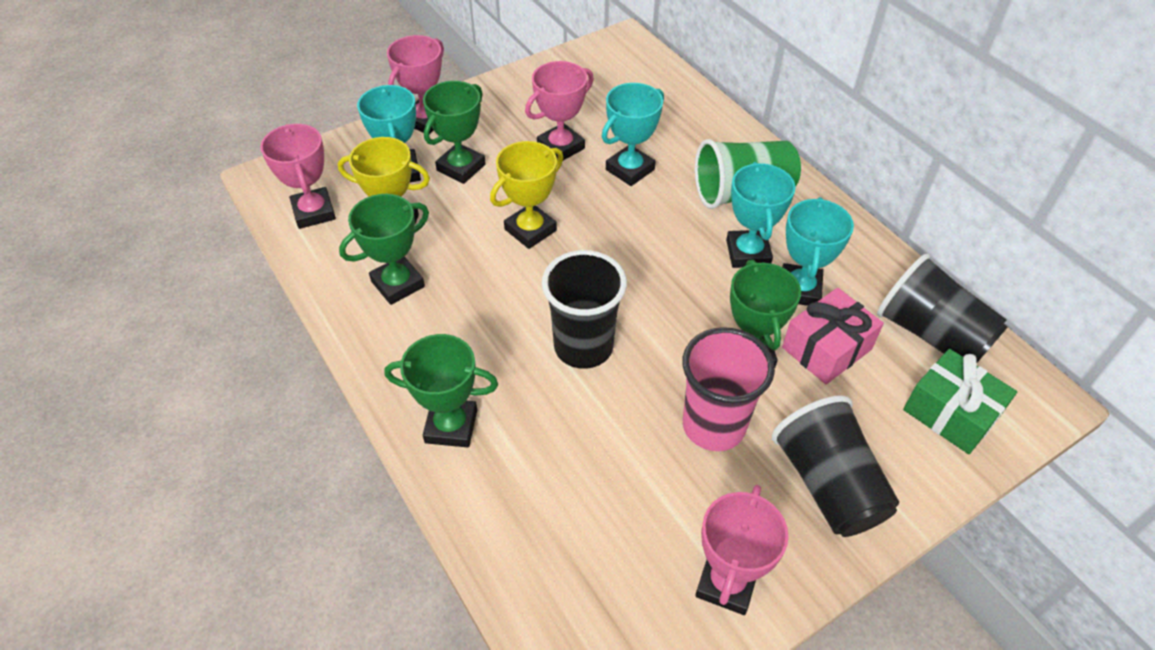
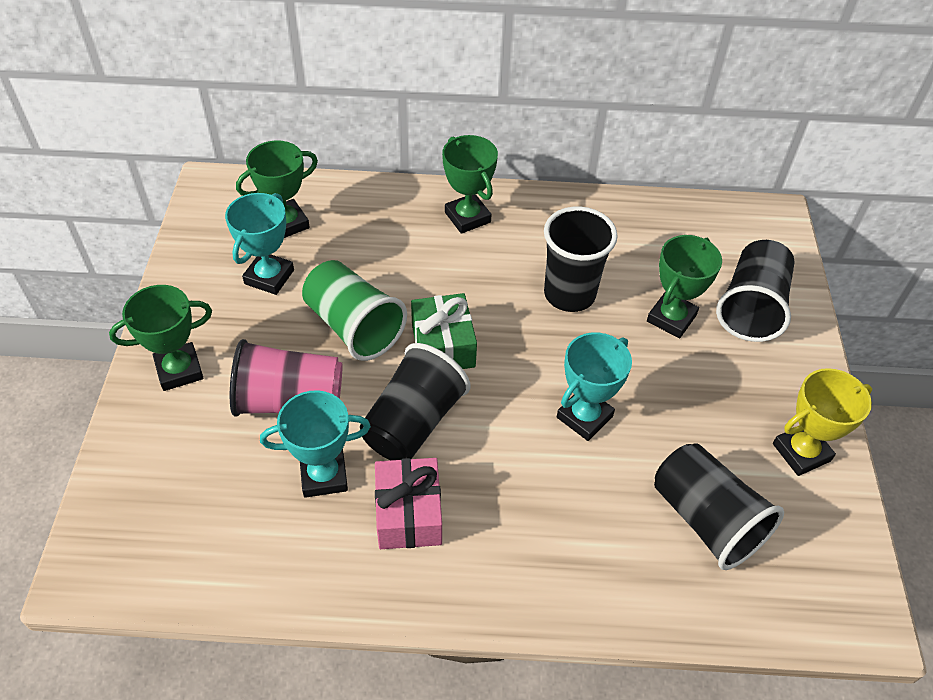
black cup: [542,250,627,369] [772,395,899,537] [877,254,1008,363] = 3 -> [360,343,471,460] [544,206,618,312] [654,444,784,570] [716,240,795,342] = 4
pink trophy: [260,124,336,229] [387,35,444,134] [525,61,594,160] [695,485,789,615] = 4 -> none = 0
turquoise trophy: [357,85,421,182] [602,83,664,186] [726,162,795,268] [782,197,854,306] = 4 -> [225,193,294,295] [260,390,371,498] [557,332,632,441] = 3
yellow trophy: [338,137,430,224] [490,141,563,249] = 2 -> [773,368,872,476] = 1

